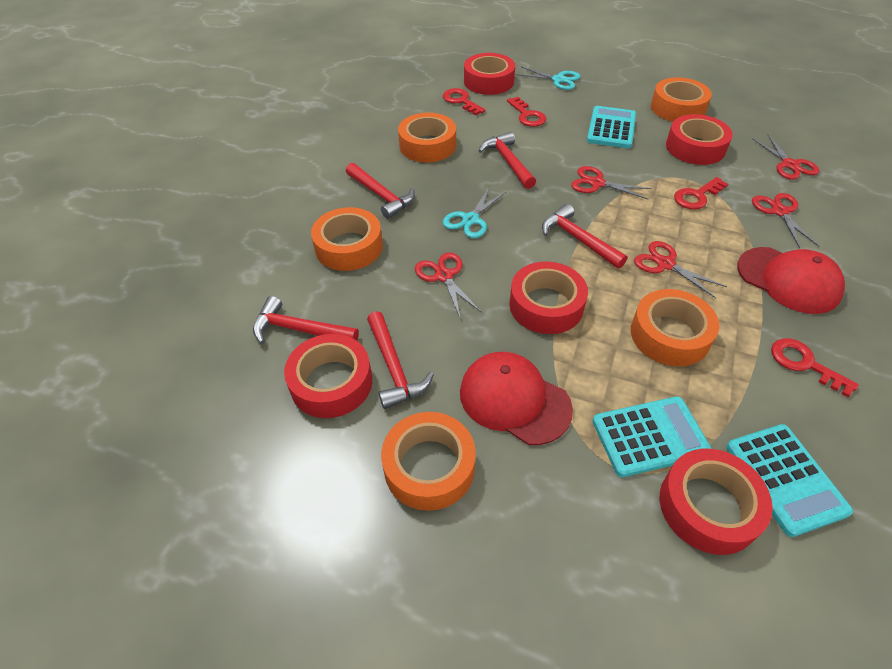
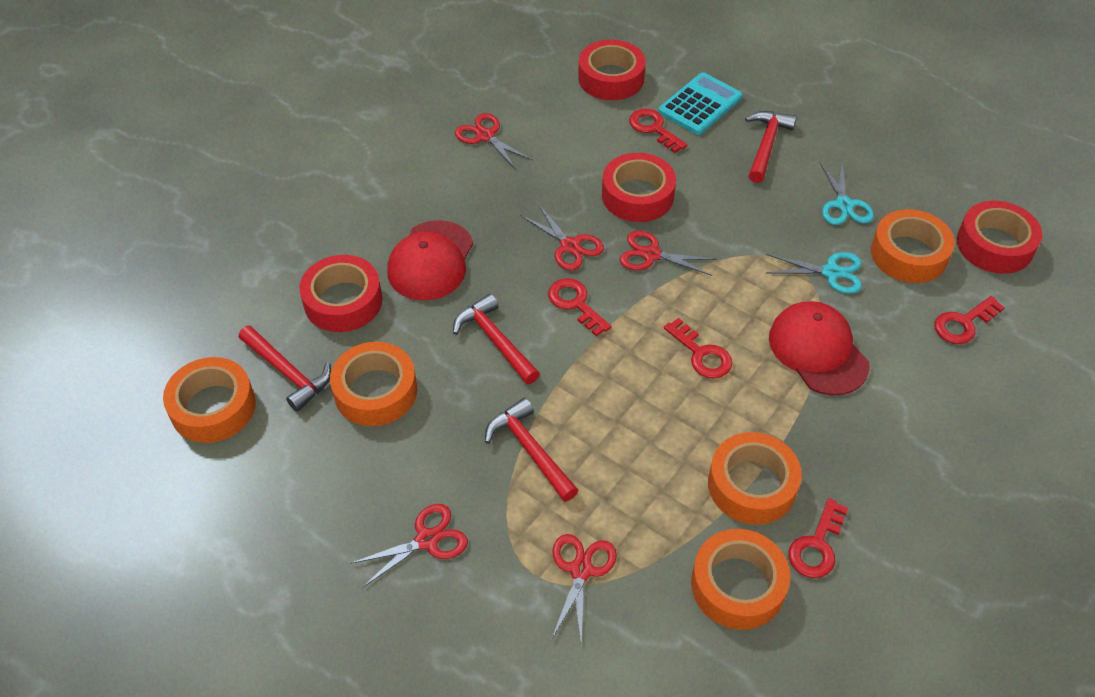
red hammer: [253,296,359,344] [346,163,415,219] [367,311,434,409] [479,132,536,189] [542,204,628,269] = 5 -> [239,325,331,411] [453,294,540,384] [485,398,578,502] [745,111,797,183] = 4
red key: [443,88,486,116] [507,97,546,127] [674,177,728,209] [771,338,859,397] = 4 -> [548,278,611,336] [629,108,687,153] [664,318,733,379] [788,498,848,578] [934,296,1005,344] = 5
red tape: [284,334,372,418] [464,53,515,95] [509,262,588,334] [660,448,773,555] [666,114,733,165] = 5 -> [299,255,382,332] [578,39,646,100] [602,153,676,222] [957,201,1043,274] = 4
turquoise calculator: [587,106,636,148] [592,396,712,477] [726,424,853,537] = 3 -> [659,73,742,135] = 1

